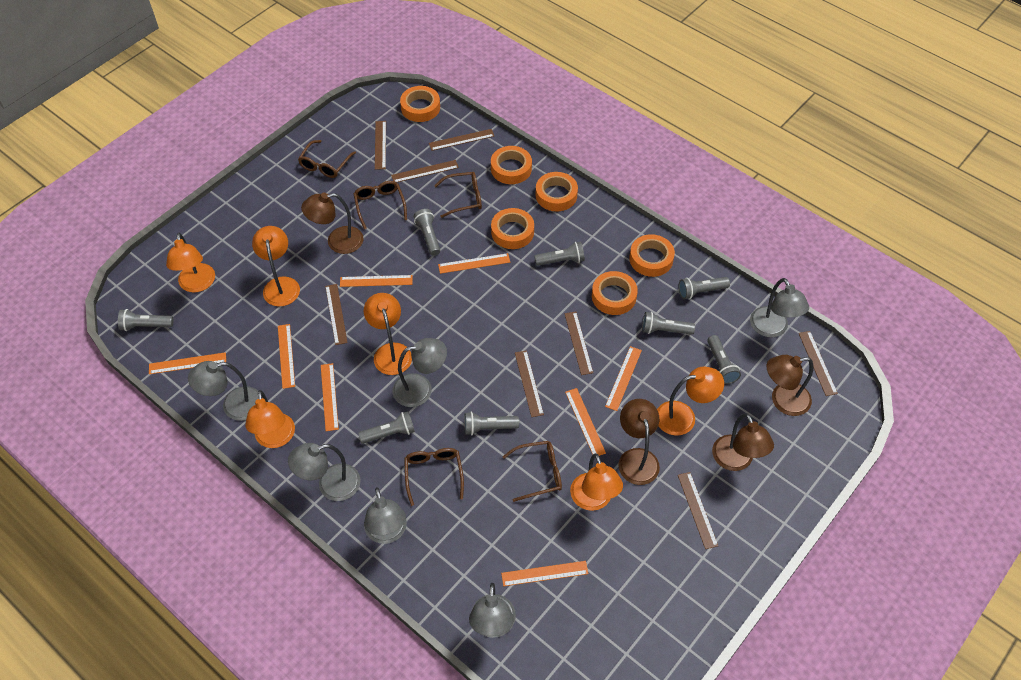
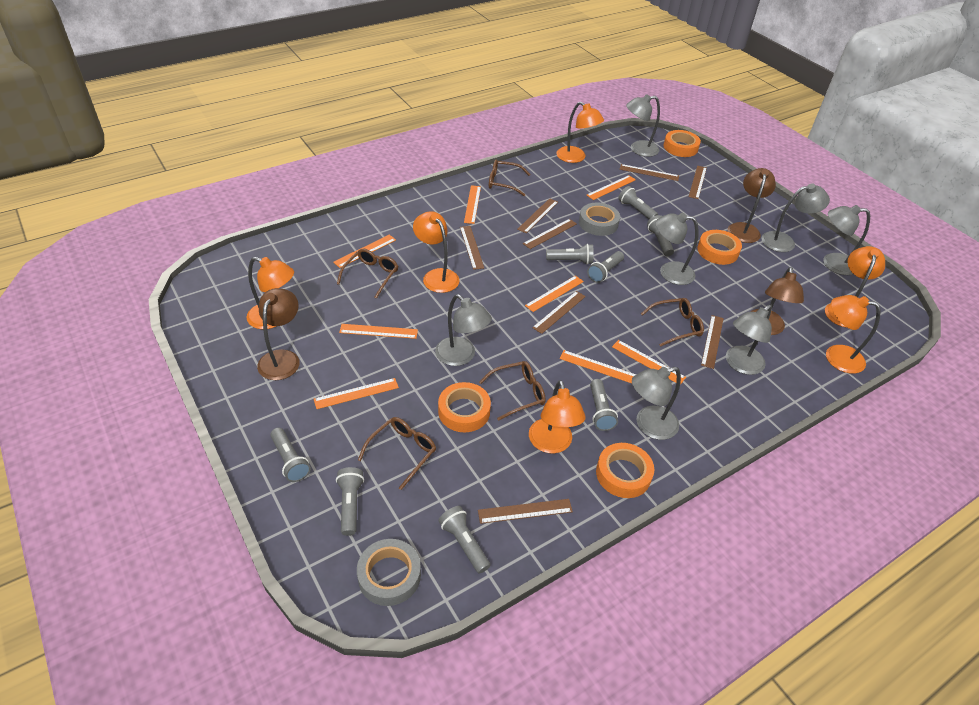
brown lamp: [301,193,364,254] [618,399,660,485] [712,413,774,471] [766,355,813,416] = 4 -> [257,288,300,380] [728,168,776,243] [750,267,804,335] = 3
grey lamp: [188,361,258,421] [288,443,361,501] [364,487,407,544] [392,338,447,407] [469,583,516,638] [750,278,809,337] = 6 -> [435,294,492,366] [626,94,660,157] [632,367,681,440] [656,213,699,285] [726,305,772,375] [761,183,830,252] [823,205,870,275] = 7
grey tape: none = 0 -> [357,539,421,606] [579,203,620,236] = 2
orange tape: [400,86,440,122] [491,146,532,184] [491,208,534,249] [536,172,578,212] [592,271,638,315] [629,234,675,277] = 6 -> [438,382,491,432] [596,443,654,498] [664,130,701,157] [697,230,742,265] = 4

